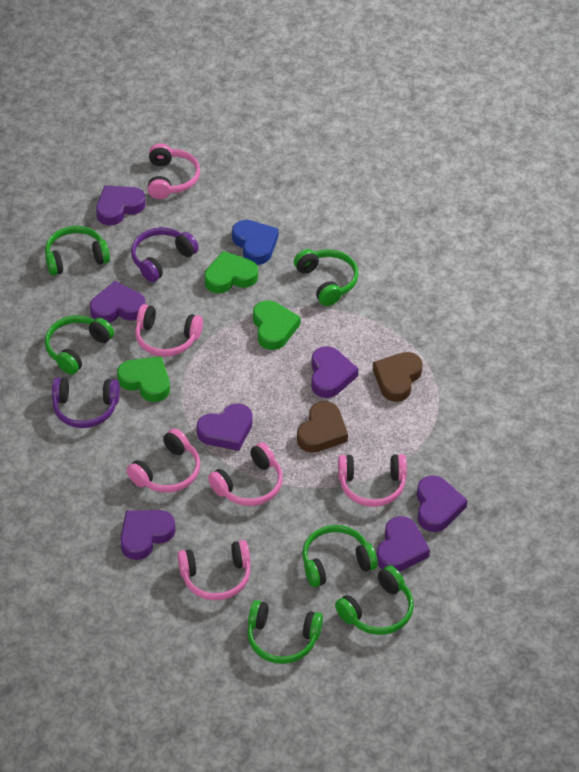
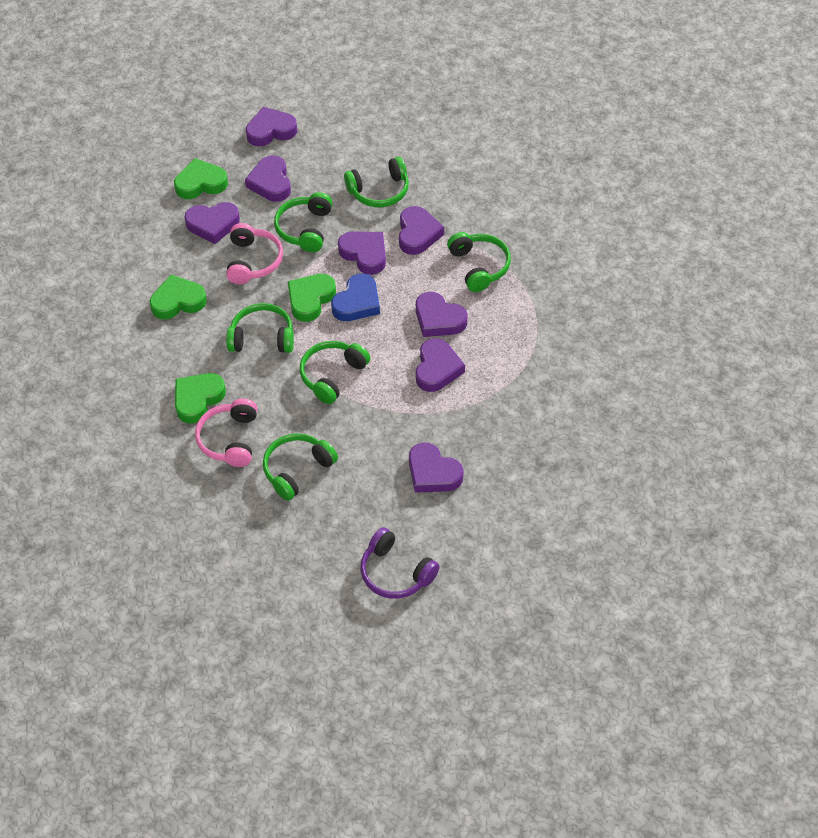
brown heart: [297,401,348,453] [373,352,423,402] = 2 -> none = 0
green heart: [117,356,170,402] [204,251,258,293] [253,301,300,350] = 3 -> [150,275,207,320] [174,158,228,199] [175,373,226,424] [288,274,336,322] = 4
pink headphones: [126,428,200,493] [135,304,203,357] [148,143,200,199] [178,540,250,600] [208,442,283,506] [338,454,407,507] = 6 -> [195,398,257,467] [226,223,283,284] = 2
purple headphones: [52,378,120,428] [131,227,199,282] = 2 -> [360,527,440,599] = 1
purple heart: [90,281,146,323] [96,186,146,225] [120,510,176,560] [196,403,253,451] [311,346,358,398] [377,516,430,572] [417,475,467,532] = 7 -> [184,202,240,244] [245,156,291,202] [246,107,297,146] [338,231,386,275] [399,206,444,255] [409,443,463,493] [416,292,467,337] [416,338,465,392] = 8

